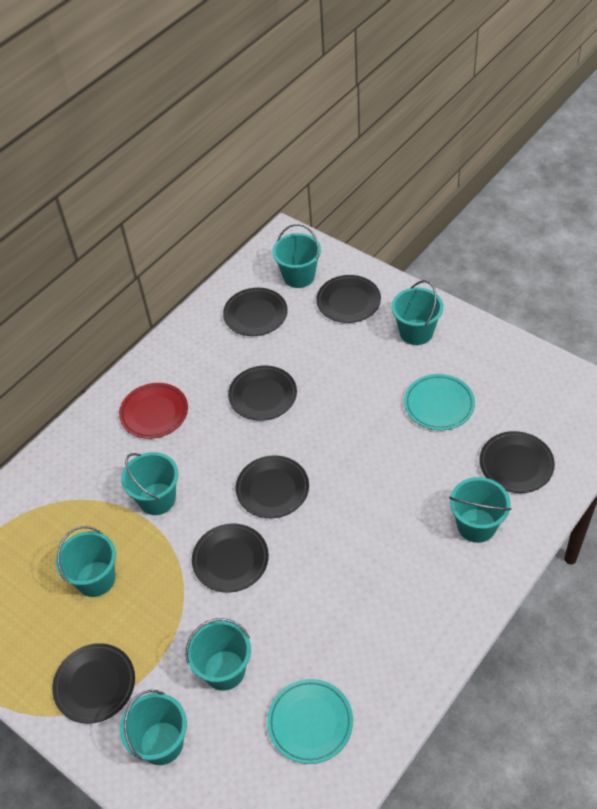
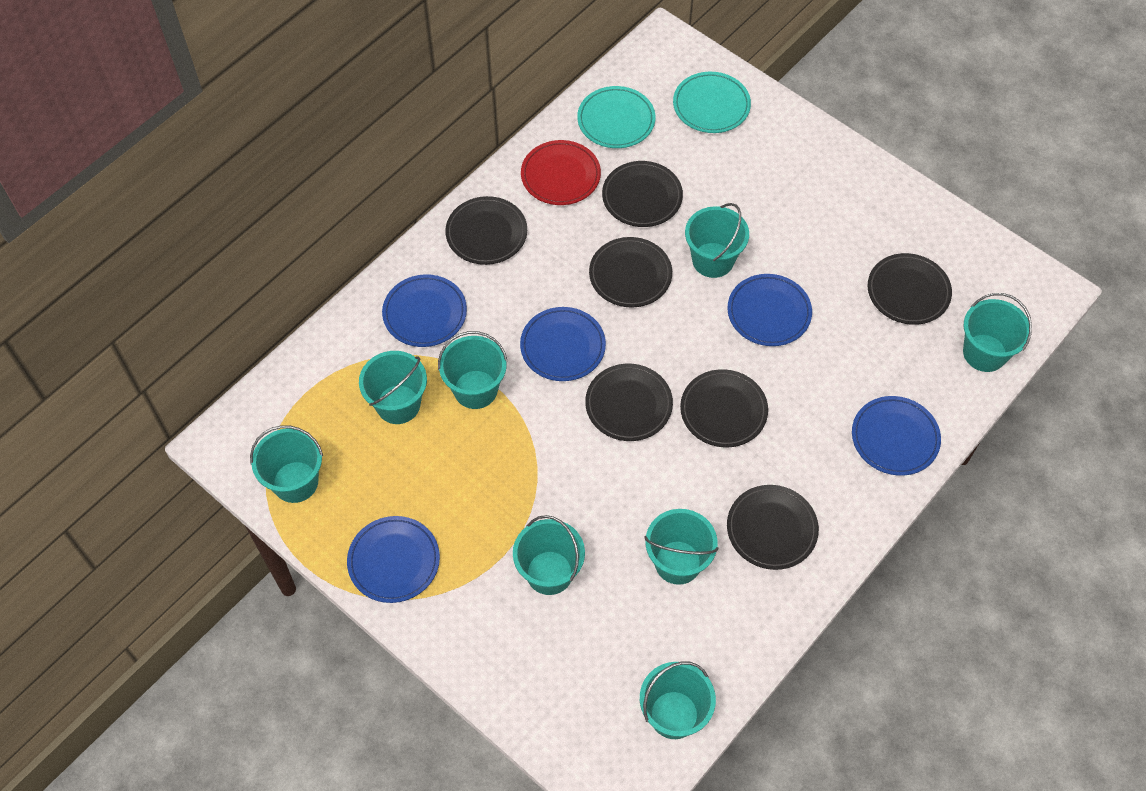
blue plate: none = 0 -> [347,516,440,603] [382,274,467,347] [520,307,606,381] [727,274,812,346] [852,396,941,476] = 5
turquoise bucket: [56,526,116,597] [119,690,187,765] [121,452,178,515] [185,618,251,691] [272,224,321,288] [392,280,443,345] [449,477,511,543] = 7 -> [250,425,323,503] [359,351,427,424] [438,331,507,409] [513,515,585,595] [640,661,716,739] [644,509,719,585] [685,203,749,278] [963,293,1032,372] = 8

